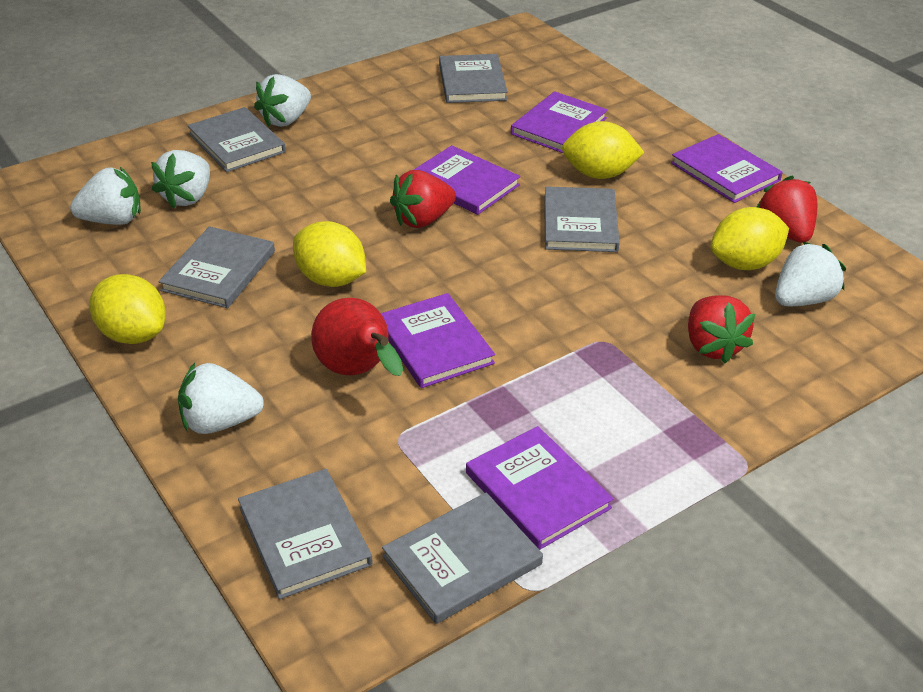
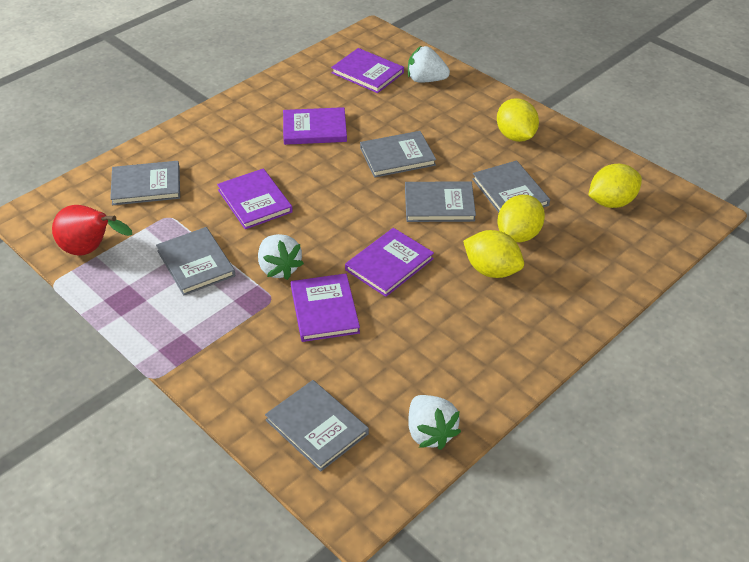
red strawberry: [390,170,456,228] [688,296,755,363] [757,175,817,243] = 3 -> none = 0
white strawberry: [70,167,141,225] [151,150,210,209] [178,363,264,434] [254,74,311,127] [775,242,846,306] = 5 -> [258,234,304,280] [408,46,450,83] [408,395,461,450] = 3

